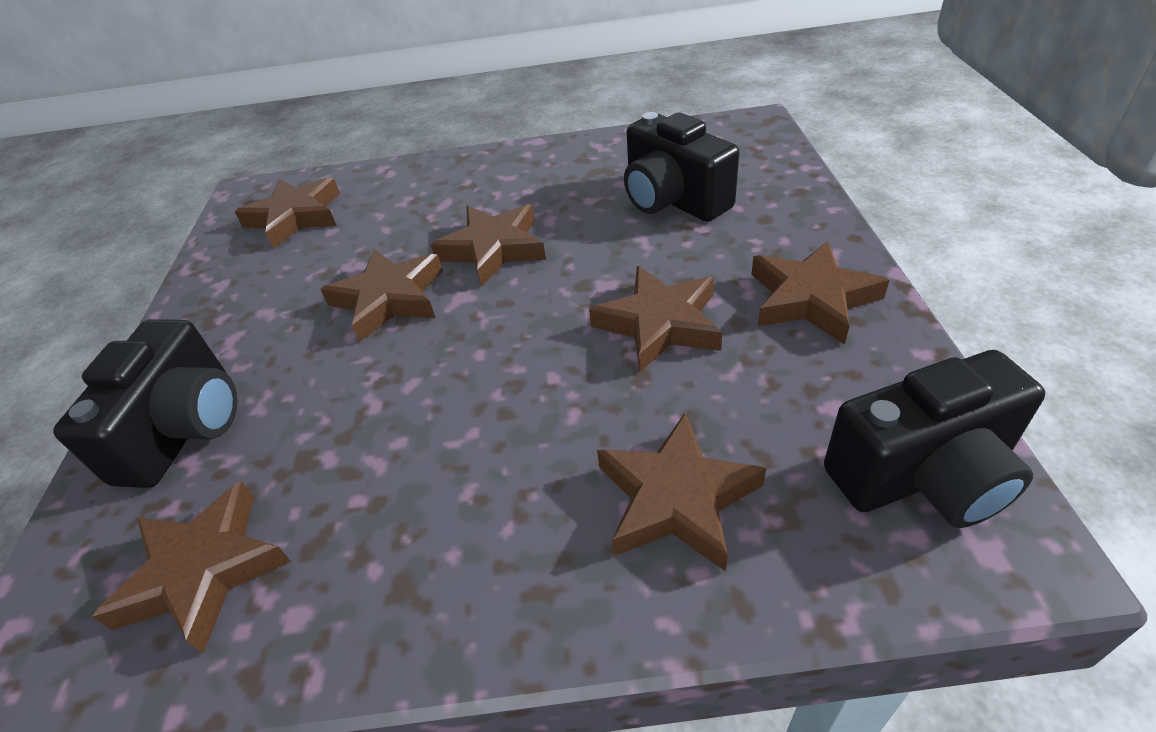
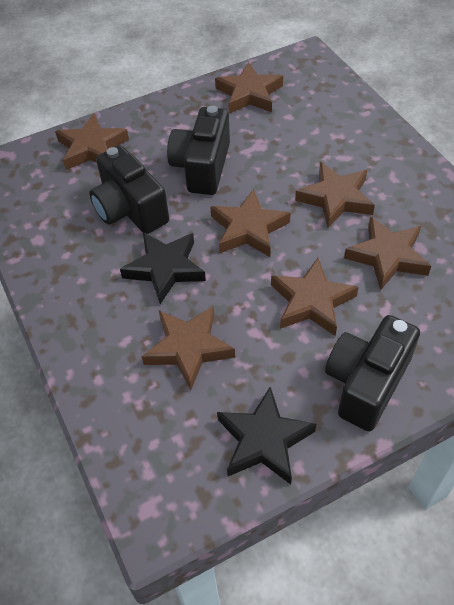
black star: none = 0 -> [120,232,206,304] [217,387,316,485] = 2

